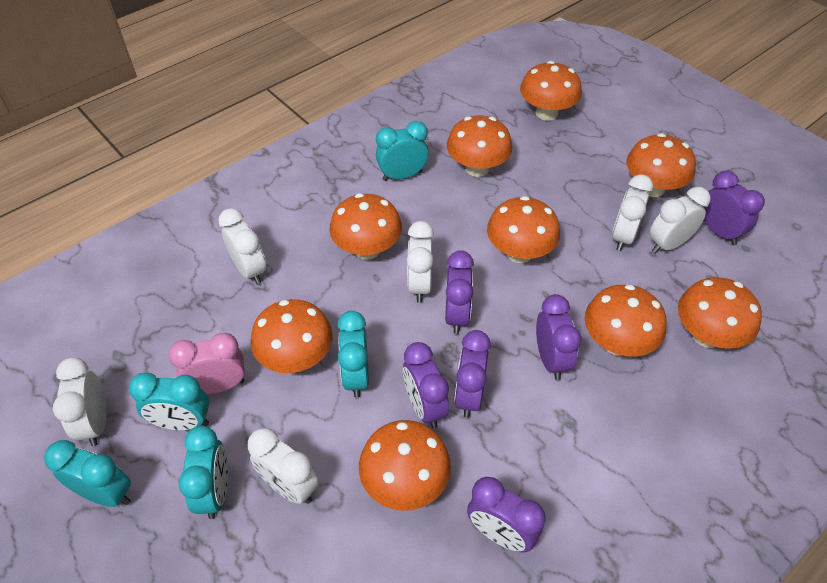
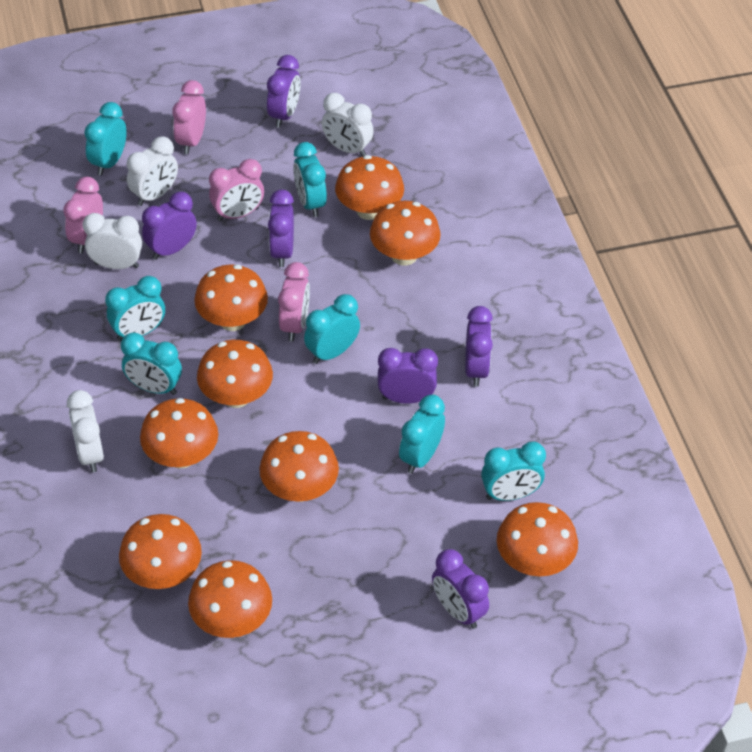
pink clock: [168,333,245,394] = 1 -> [63,177,103,253] [172,80,206,154] [209,159,264,221] [278,262,310,341] = 4
turquoise clock: [44,440,131,507] [129,372,209,430] [178,426,228,519] [337,311,369,398] [376,121,429,181] = 5 -> [84,102,127,175] [105,276,165,341] [121,332,182,395] [293,142,327,217] [304,294,360,364] [399,395,445,474] [481,442,546,501] = 7
white clock: [53,357,106,446] [218,208,266,285] [248,428,319,504] [407,221,434,303] [612,174,653,251] [650,187,711,254] = 6 -> [67,390,104,472] [82,213,142,269] [126,136,178,206] [322,93,373,157] = 4

